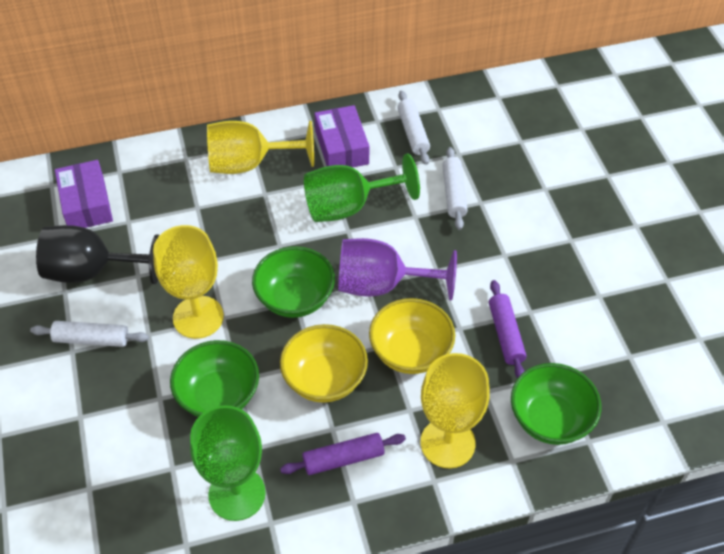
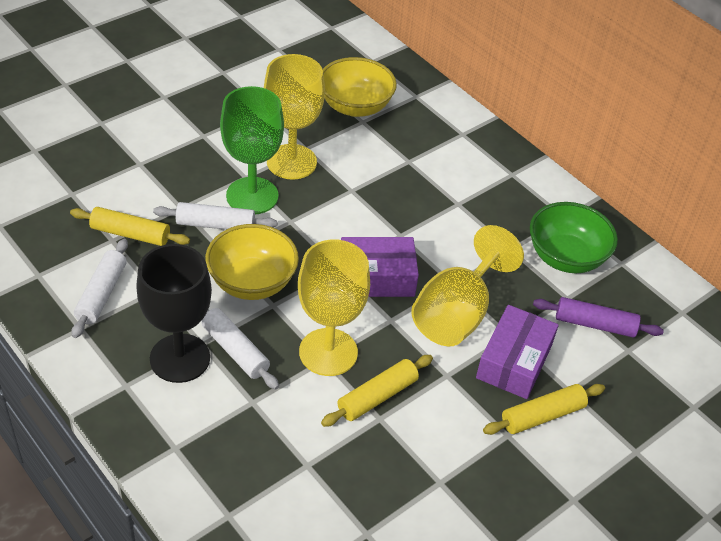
green bowl: [170,340,259,417] [252,246,335,318] [511,363,602,445] = 3 -> [530,202,618,273] = 1
green goblet: [190,405,266,521] [304,153,420,222] = 2 -> [220,86,284,214] = 1
purple goblet: [338,238,457,300] = 1 -> none = 0
purple rolling pin: [280,433,406,475] [489,280,526,378] = 2 -> [533,297,664,338] = 1
yellow rolling pin: none = 0 -> [70,207,190,246] [321,355,433,427] [483,384,605,435] = 3

